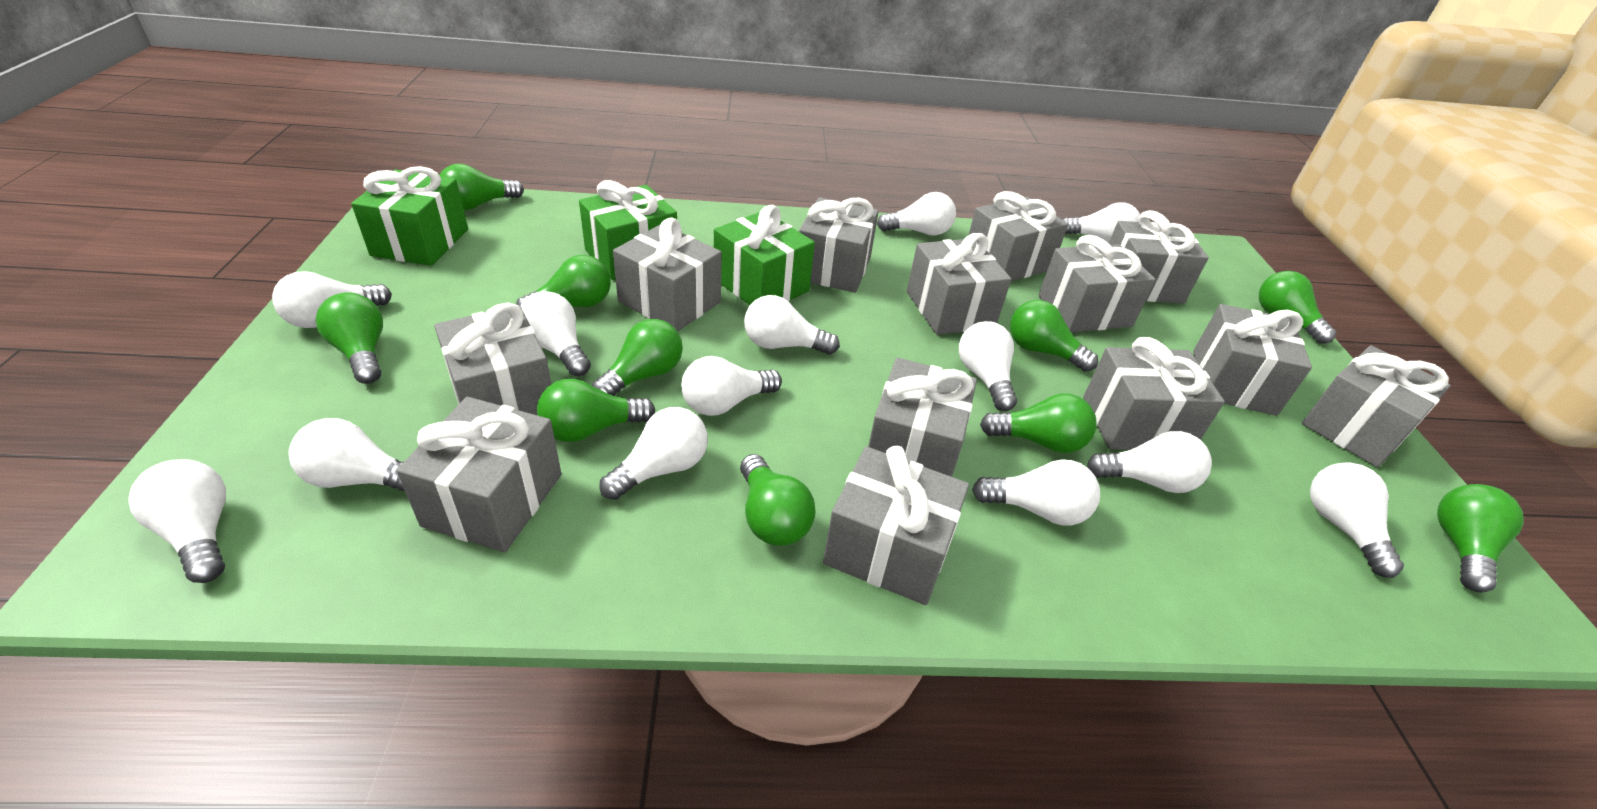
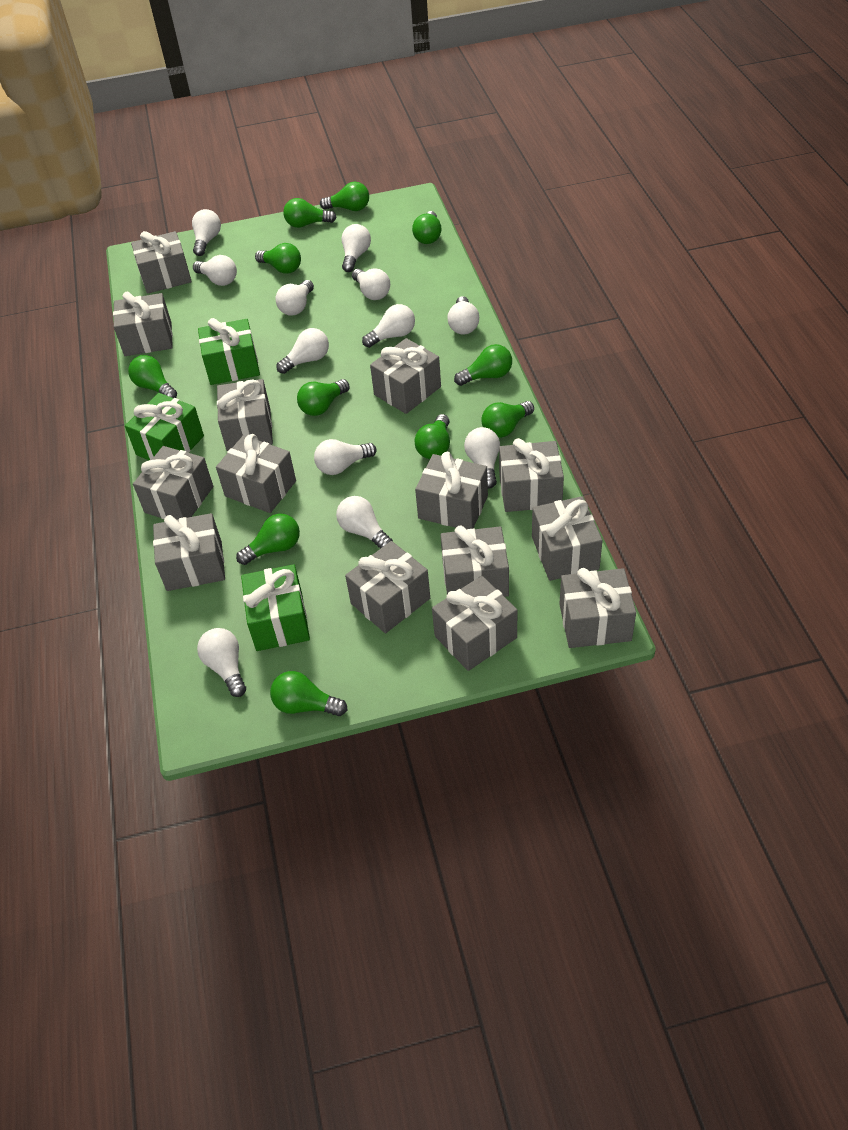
green light bulb: [316,292,383,384] [439,164,524,210] [516,255,611,307] [537,379,655,442] [591,319,683,396] [740,454,816,546] [980,393,1097,453] [1010,300,1098,372] [1259,271,1337,344] [1437,484,1524,593] = 10 -> [128,355,177,398] [236,514,300,565] [255,243,301,274] [270,671,347,716] [283,198,337,228] [297,379,350,416] [320,182,369,211] [412,211,442,244] [414,414,450,459] [454,344,512,386] [481,401,534,438] = 11
grey gift: [397,397,561,552] [434,302,551,415] [613,218,722,332] [799,197,879,293] [823,446,969,605] [868,358,977,477] [907,233,1011,335] [969,191,1068,281] [1039,235,1156,332] [1083,337,1225,450] [1109,210,1209,304] [1193,304,1312,416] [1302,345,1451,467] = 13 -> [113,291,173,356] [131,231,192,294] [133,446,213,520] [153,513,225,591] [216,434,296,513] [217,379,273,451] [345,541,430,633] [370,338,441,414] [415,452,488,529] [432,576,517,671] [441,525,509,597] [499,438,564,512] [532,496,603,581] [559,568,636,648] = 14
white light bulb: [128,459,226,583] [272,271,392,328] [288,418,405,491] [520,291,591,376] [599,407,708,500] [681,356,782,416] [744,295,840,355] [877,192,956,235] [959,321,1017,411] [972,459,1100,525] [1063,202,1140,243] [1087,431,1212,493] [1310,462,1404,578] = 13 -> [192,209,221,256] [193,255,237,286] [197,628,246,697] [275,280,314,316] [276,328,329,374] [314,439,377,475] [336,496,393,549] [342,224,371,272] [352,269,390,300] [362,304,415,348] [447,296,479,334] [464,427,500,488] = 12

